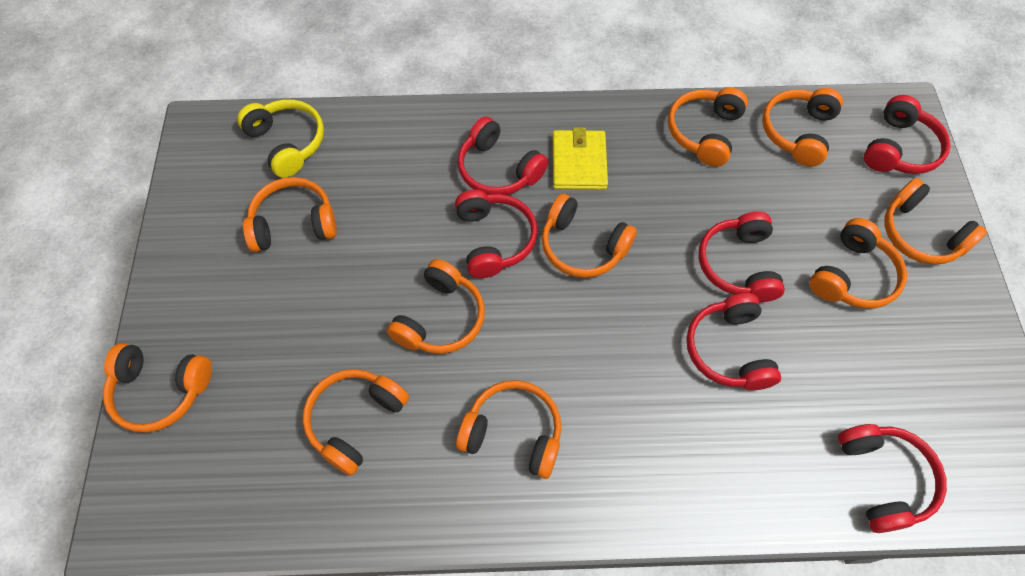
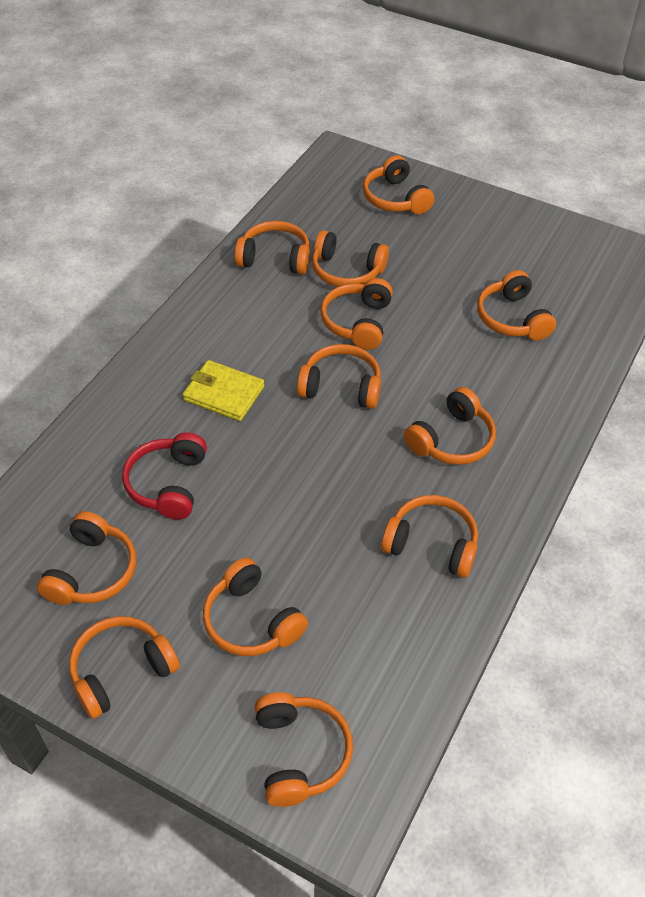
orange headphones: [103,343,212,432] [243,177,337,252] [303,369,409,476] [387,259,485,354] [456,380,562,479] [542,194,637,278] [668,88,748,167] [762,88,843,167] [810,218,907,309] [884,178,987,264] = 10 -> [37,511,136,605] [69,616,180,719] [203,558,308,656] [235,221,310,275] [254,692,353,807] [297,344,381,409] [312,230,389,287] [320,278,393,350] [363,155,434,214] [381,495,478,578] [404,387,496,465] [477,270,556,341] = 12
red headphones: [455,190,538,278] [458,116,548,195] [686,293,781,390] [699,211,785,302] [838,424,947,533] [864,95,951,174] = 6 -> [122,432,207,520] = 1
yellow headphones: [237,99,324,178] = 1 -> none = 0

